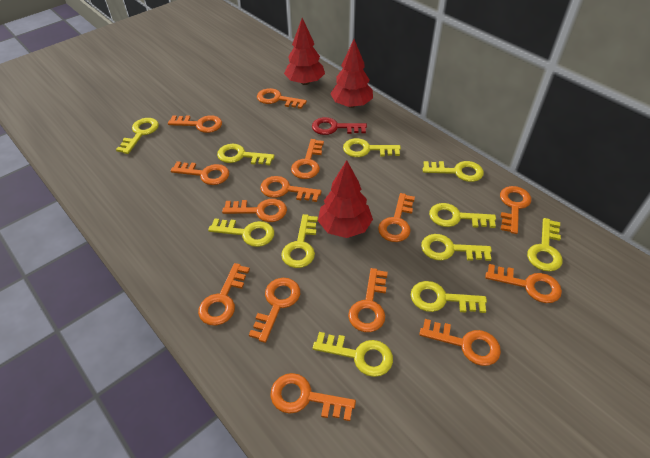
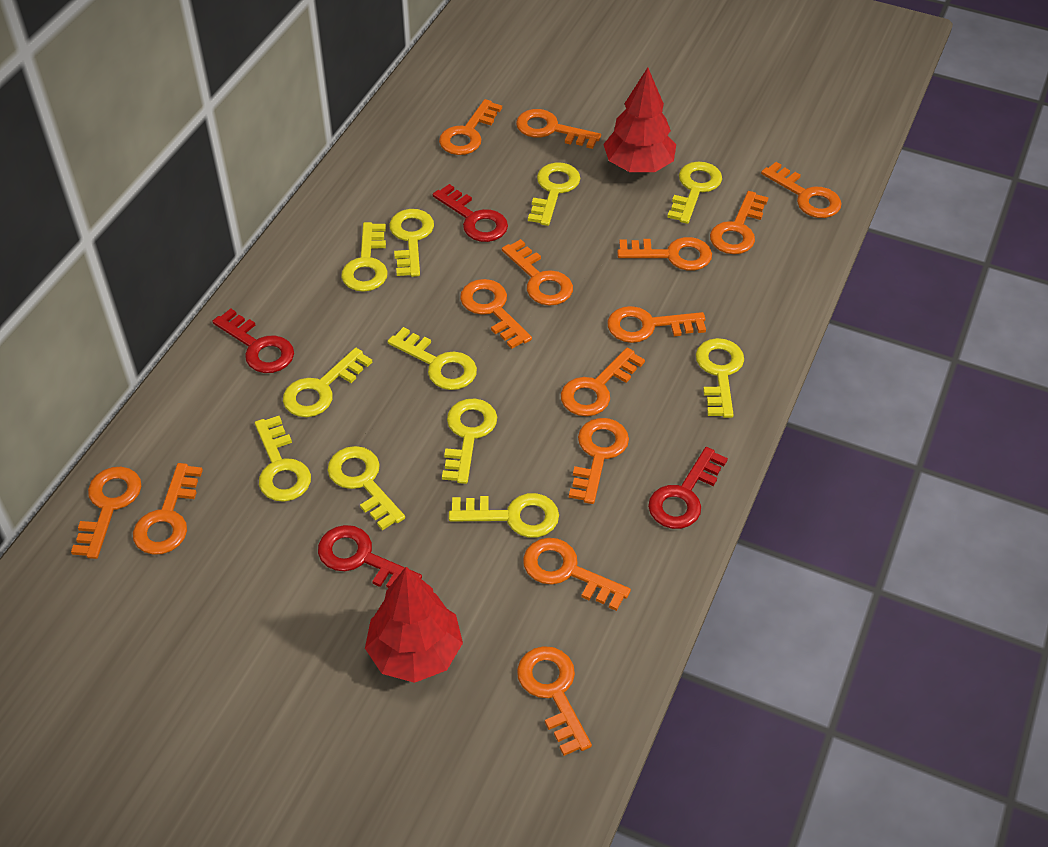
red key: [312,117,367,135] = 1 -> [212,308,294,373] [318,525,422,588] [433,184,508,242] [648,447,728,529] = 4
red tree: [284,18,325,85] [318,160,373,238] [330,39,373,108] = 3 -> [365,567,463,683] [603,67,676,172] = 2

